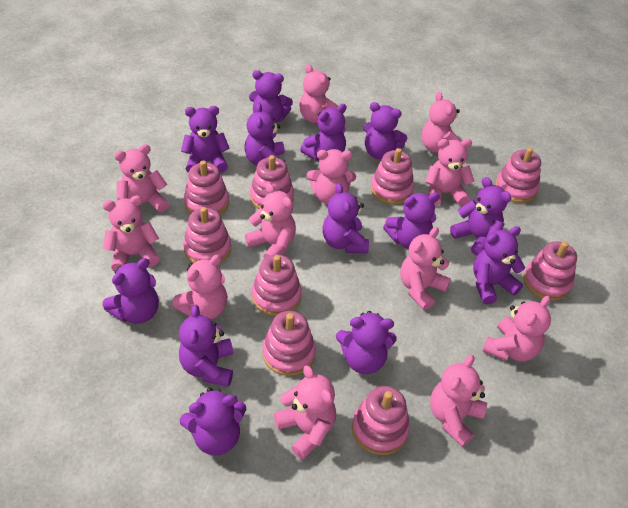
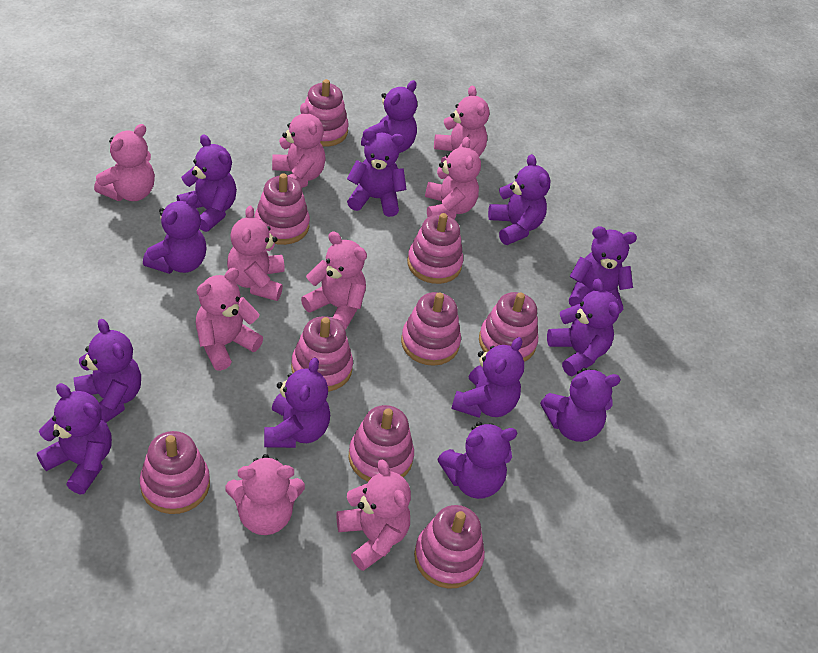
pink teddy bear: [103,196,160,271] [114,144,169,212] [172,255,228,320] [245,183,296,259] [274,365,336,460] [299,64,338,123] [307,149,356,205] [400,227,451,310] [422,92,461,153] [425,139,474,206] [430,355,487,447] [483,296,551,362] = 12 -> [94,124,155,201] [196,268,263,371] [225,454,305,535] [227,205,285,301] [272,103,326,188] [301,231,367,330] [336,460,411,571] [425,137,481,219] [434,85,489,162] = 9

